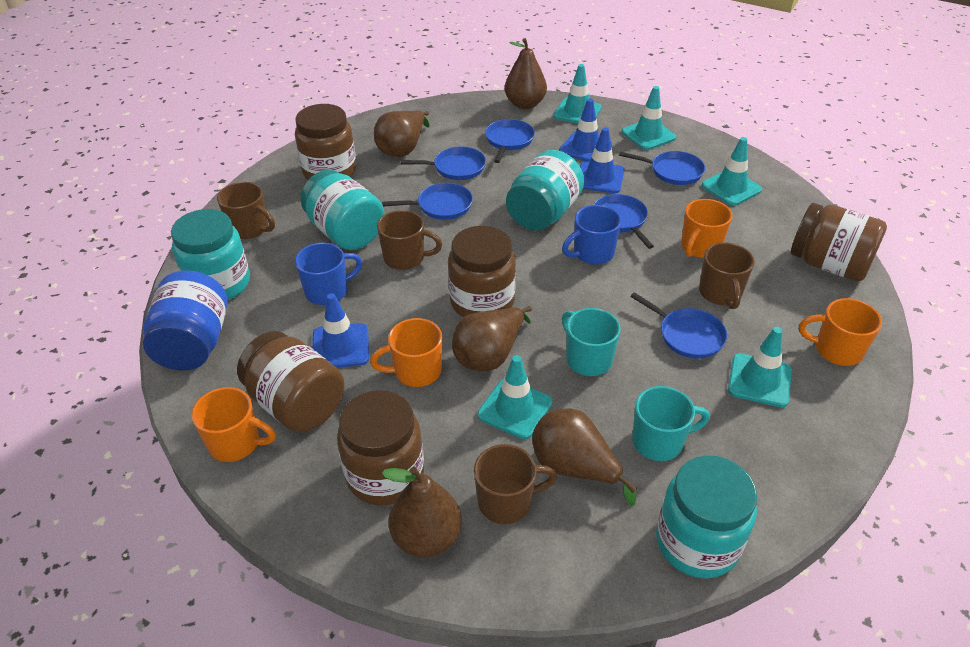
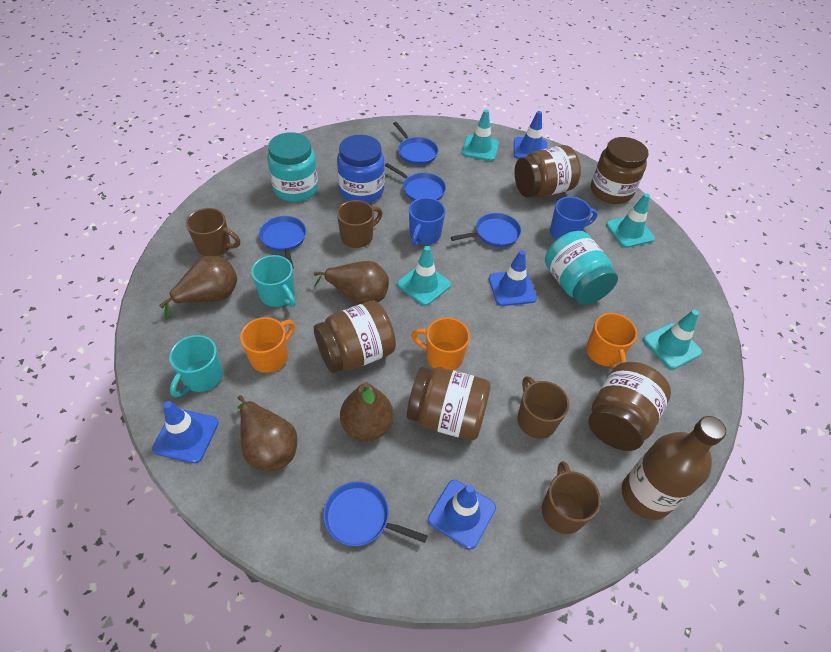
blue pan: [382,183,473,220] [400,147,486,180] [485,119,535,163] [593,194,654,249] [619,151,705,185] [630,292,727,359] = 6 -> [259,216,306,269] [323,481,427,546] [385,163,446,201] [393,122,438,165] [451,213,521,247] = 5
blue traffic cone: [312,293,369,368] [559,98,612,161] [580,128,624,193] = 3 -> [152,401,219,463] [428,480,496,549] [489,250,537,306] [514,111,547,159] = 4
brown bottle: none = 0 -> [622,416,726,520] = 1
brown pear: [374,110,430,157] [382,467,462,557] [452,306,532,371] [505,38,547,109] [532,409,637,506] = 5 -> [159,256,237,320] [237,395,297,471] [314,261,389,305] [340,382,393,441] = 4
orange mug: [192,387,276,462] [370,318,442,387] [681,199,733,258] [799,298,882,366] = 4 -> [240,317,295,373] [411,317,470,371] [586,313,637,369] = 3
turquoise jar: [171,209,250,300] [300,170,385,250] [506,150,584,231] [656,456,757,579] = 4 -> [267,132,318,202] [545,231,618,305] = 2
turquoise traffic cone: [477,355,552,439] [553,64,601,124] [622,86,676,150] [701,137,762,206] [728,327,792,408] = 5 -> [397,246,451,306] [462,110,499,161] [606,193,655,248] [643,310,702,369] = 4

